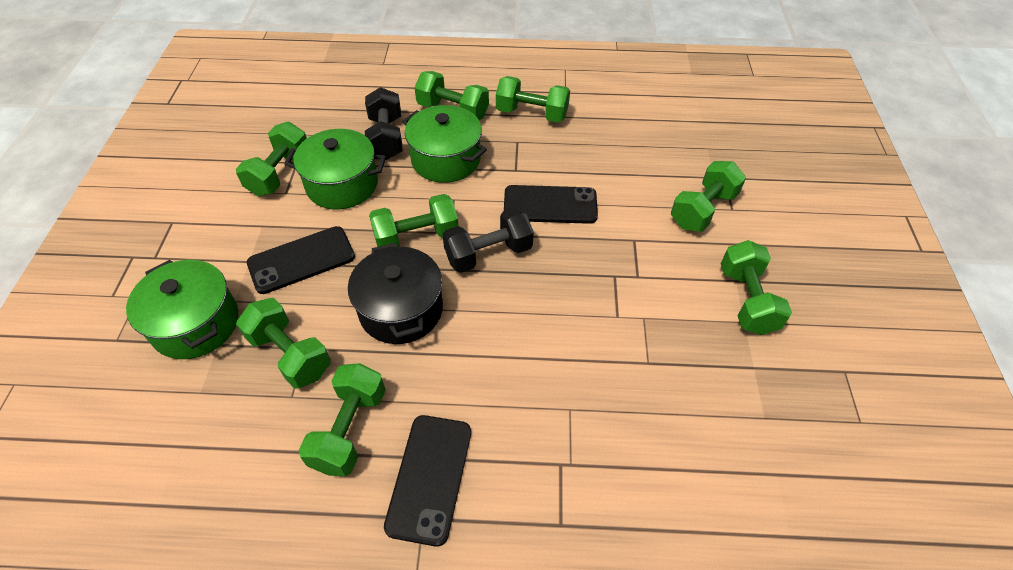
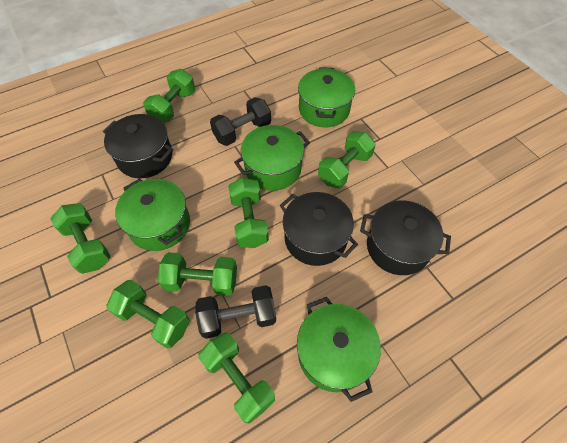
black phone: [247,226,355,294] [384,415,471,547] [504,185,598,224] = 3 -> none = 0
black pot: [348,242,443,344] = 1 -> [103,114,173,178] [280,192,358,266] [360,201,451,275] = 3
green dumbbell: [236,122,307,196] [236,298,331,389] [299,363,386,476] [369,194,458,247] [414,71,489,120] [496,76,570,123] [671,161,746,232] [721,240,792,335] = 8 -> [50,203,111,274] [106,280,190,349] [143,69,195,122] [158,252,237,296] [198,332,275,424] [228,177,269,248] [318,131,376,188] = 7
green pot: [126,260,239,359] [284,129,386,209] [402,105,487,183] = 3 -> [115,178,190,251] [234,125,310,191] [297,297,381,402] [298,67,355,127] = 4

